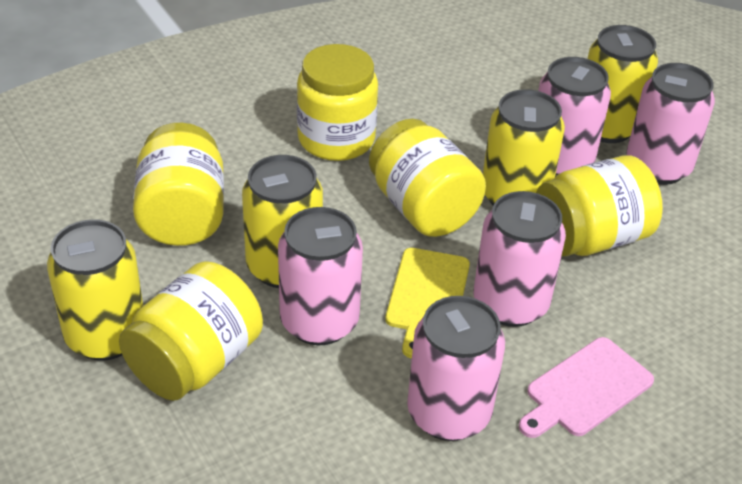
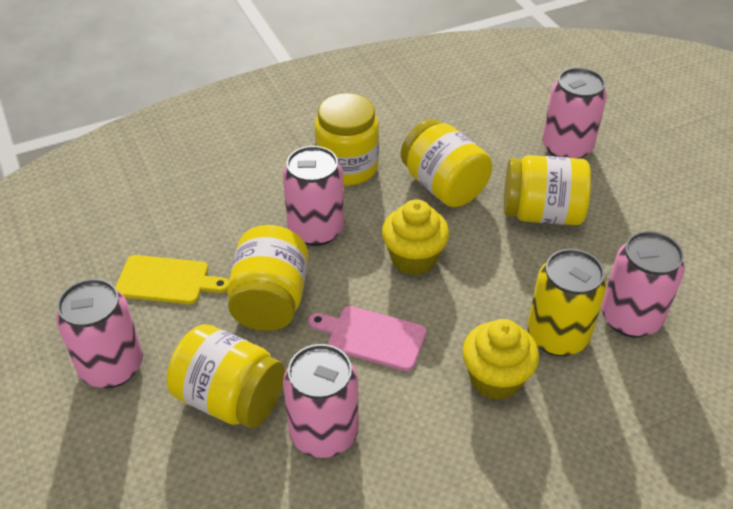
yellow can: [47,219,143,361] [242,155,323,288] [483,89,565,206] [588,25,658,143] = 4 -> [527,249,607,356] = 1
yellow cupcake: none = 0 -> [382,199,449,275] [462,319,539,400] = 2

